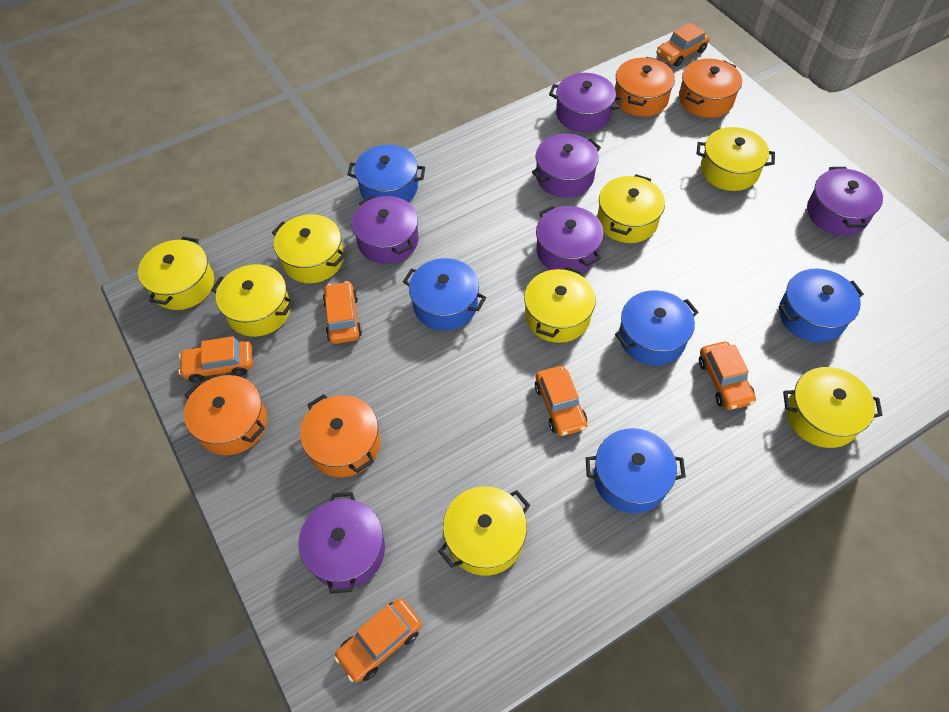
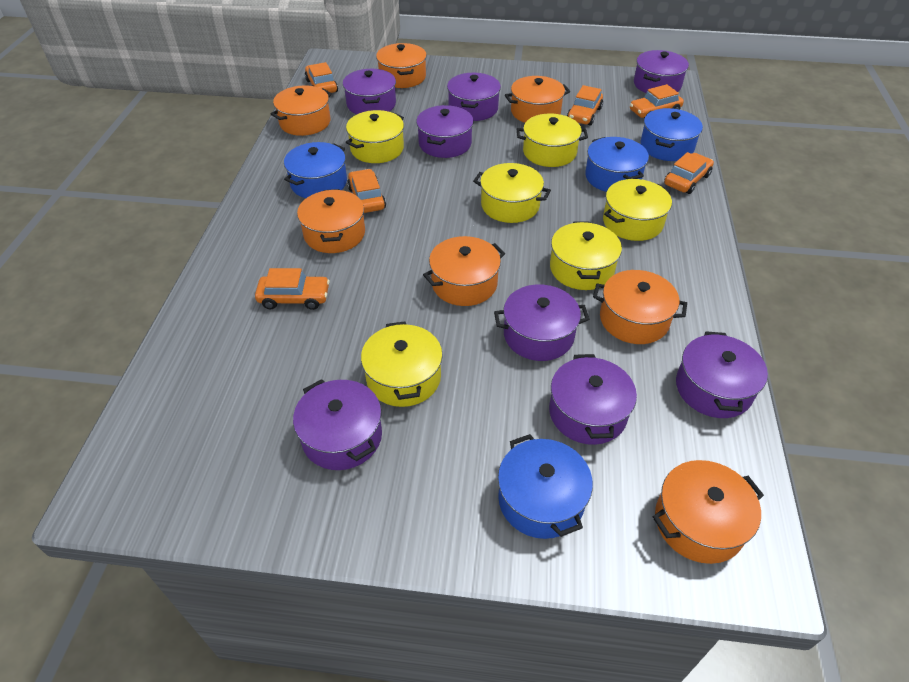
blue pot: [347,145,425,202] [403,258,486,331] [586,428,686,513] [615,290,698,365] [779,268,864,343] = 5 -> [284,142,347,198] [498,434,593,539] [585,137,649,192] [641,108,703,161] = 4
orange pot: [184,375,267,455] [300,394,380,477] [615,57,675,117] [679,59,742,118] = 4 -> [271,86,332,136] [297,189,365,253] [376,43,427,88] [423,236,505,306] [505,76,570,123] [593,270,687,344] [653,460,764,564] = 7
purple pot: [298,492,385,594] [352,196,419,264] [532,134,601,198] [536,206,604,272] [549,73,623,133] [807,167,883,236] = 6 -> [293,379,382,470] [343,69,396,114] [416,105,473,158] [447,73,501,121] [494,285,589,361] [549,354,637,445] [634,50,689,93] [676,331,768,418] = 8
yellow pot: [138,237,214,310] [211,264,294,337] [272,214,346,283] [438,486,530,576] [524,266,596,343] [597,174,665,243] [697,127,775,191] [783,367,883,448] = 8 -> [346,110,404,163] [361,321,443,407] [473,163,551,223] [517,113,588,167] [550,221,622,290] [603,179,672,241] = 6

